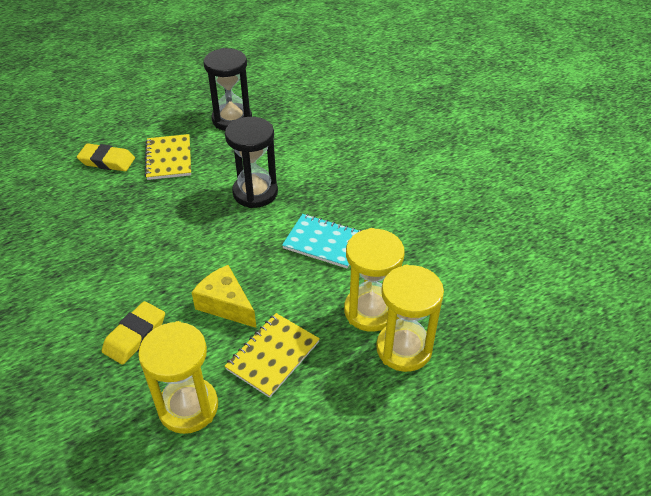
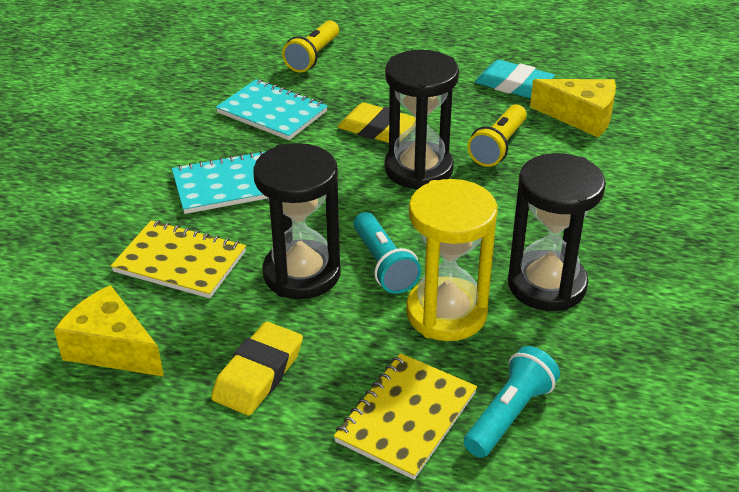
black hourglass: [204,48,252,131] [225,117,278,208] = 2 -> [253,143,341,299] [385,50,459,190] [508,153,606,311] = 3
turquoise eraser: none = 0 -> [475,60,555,98] = 1
turquoise flashlight: none = 0 -> [353,212,421,294] [464,346,560,458] = 2
turquoise notebook: [282,214,361,268] = 1 -> [172,150,268,214] [216,79,328,140] = 2
yellow cheese: [191,265,257,328] = 1 -> [54,285,164,377] [530,79,616,137] = 2
yellow flashlight: none = 0 -> [282,20,339,72] [468,104,527,167] = 2
yellow hourglass: [138,321,218,434] [344,228,405,332] [376,265,444,372] = 3 -> [406,179,498,341] = 1

